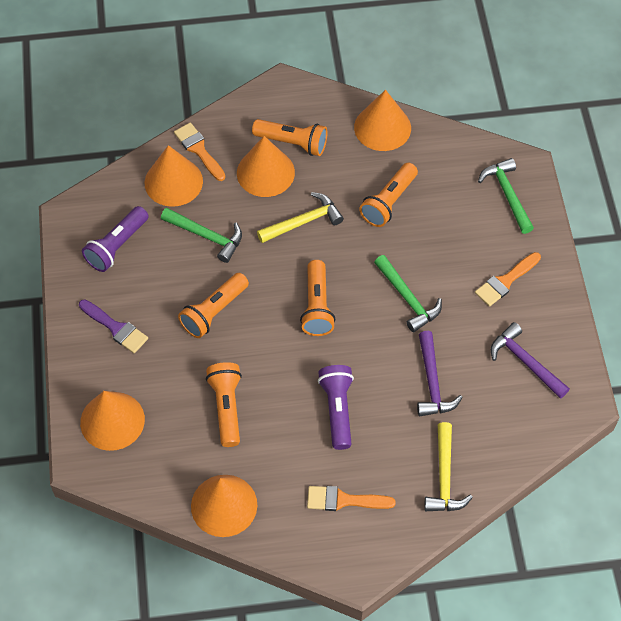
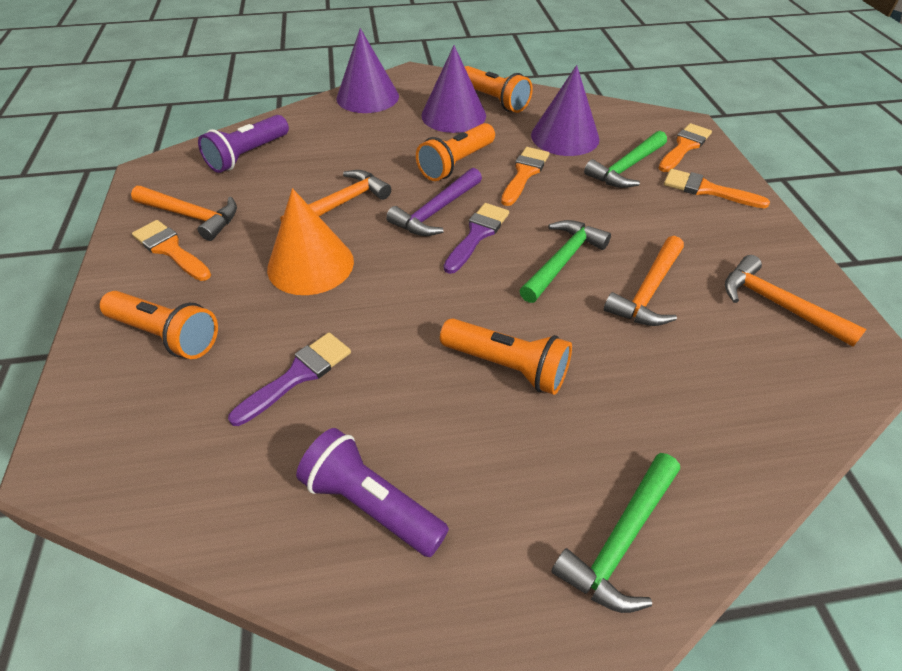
orange brush: [174,123,225,181] [307,486,396,511] [475,252,541,307] = 3 -> [132,220,211,281] [501,147,549,206] [658,123,712,172] [664,169,770,208] = 4
orange cone: [80,391,145,451] [145,145,203,207] [191,475,257,537] [237,136,295,197] [354,90,411,151] = 5 -> [267,188,354,295] = 1
orange flashlight: [178,273,249,338] [206,362,242,447] [252,119,327,156] [300,260,335,336] [359,163,418,227] = 5 -> [100,291,218,359] [416,123,495,181] [440,318,572,395] [465,66,533,113] = 4
orange hammer: none = 0 -> [131,186,237,241] [280,170,391,222] [604,236,684,326] [725,255,867,347] = 4
purple brush: [79,299,148,353] = 1 -> [228,332,351,426] [444,203,509,274] = 2
purple cone: none = 0 -> [337,28,399,113] [421,45,486,133] [531,65,600,156] = 3
purple hammer: [417,331,463,417] [491,322,570,399] = 2 -> [386,168,482,236] = 1
yellow hammer: [257,192,344,243] [424,422,473,511] = 2 -> none = 0

